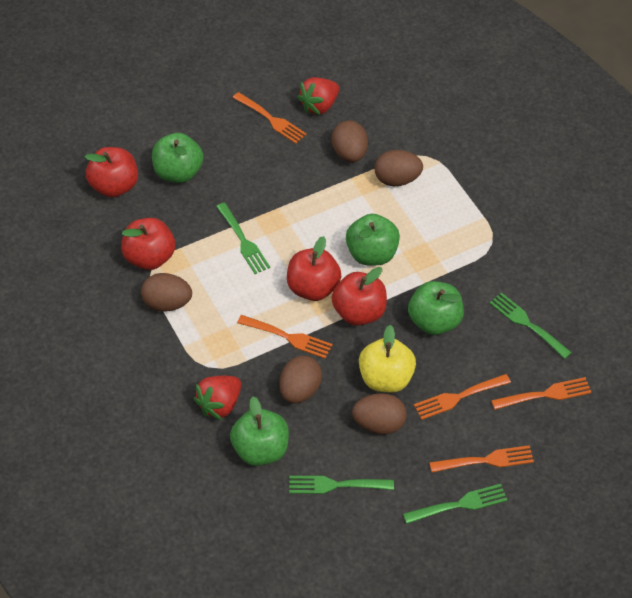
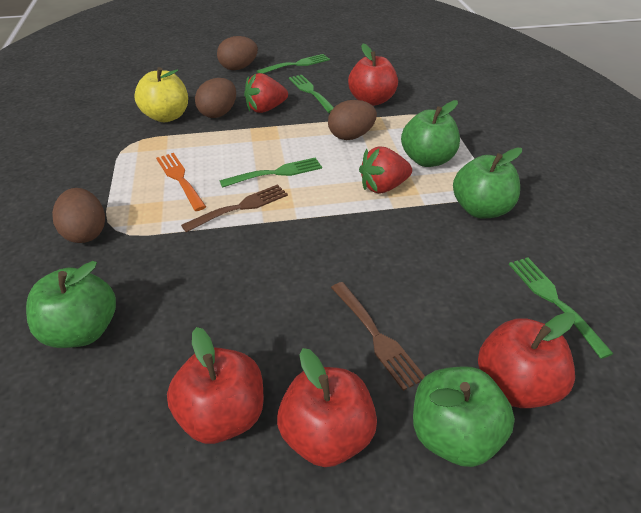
brown egg: [141,273,192,312] [279,356,322,403] [332,120,368,162] [352,393,407,434] [374,150,423,186] = 5 -> [52,188,105,243] [195,78,236,118] [217,36,258,70] [328,100,377,140] = 4
brown fork: none = 0 -> [181,184,288,232] [331,282,425,391] = 2
orange fork: [233,92,307,144] [237,315,332,359] [414,374,511,420] [429,445,534,472] [491,377,592,410] = 5 -> [156,153,206,211] = 1

